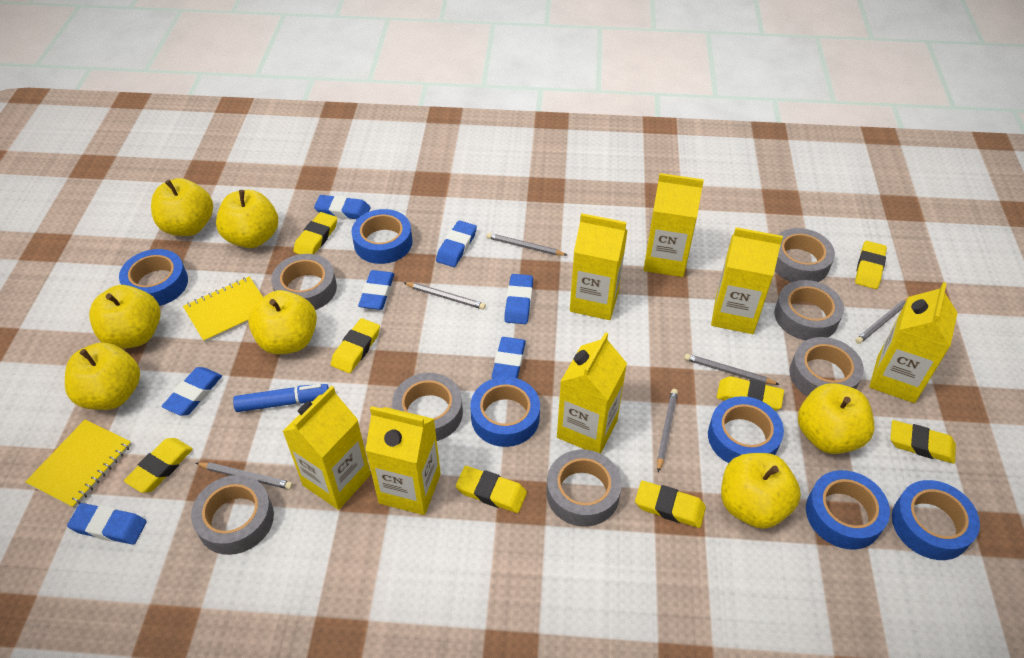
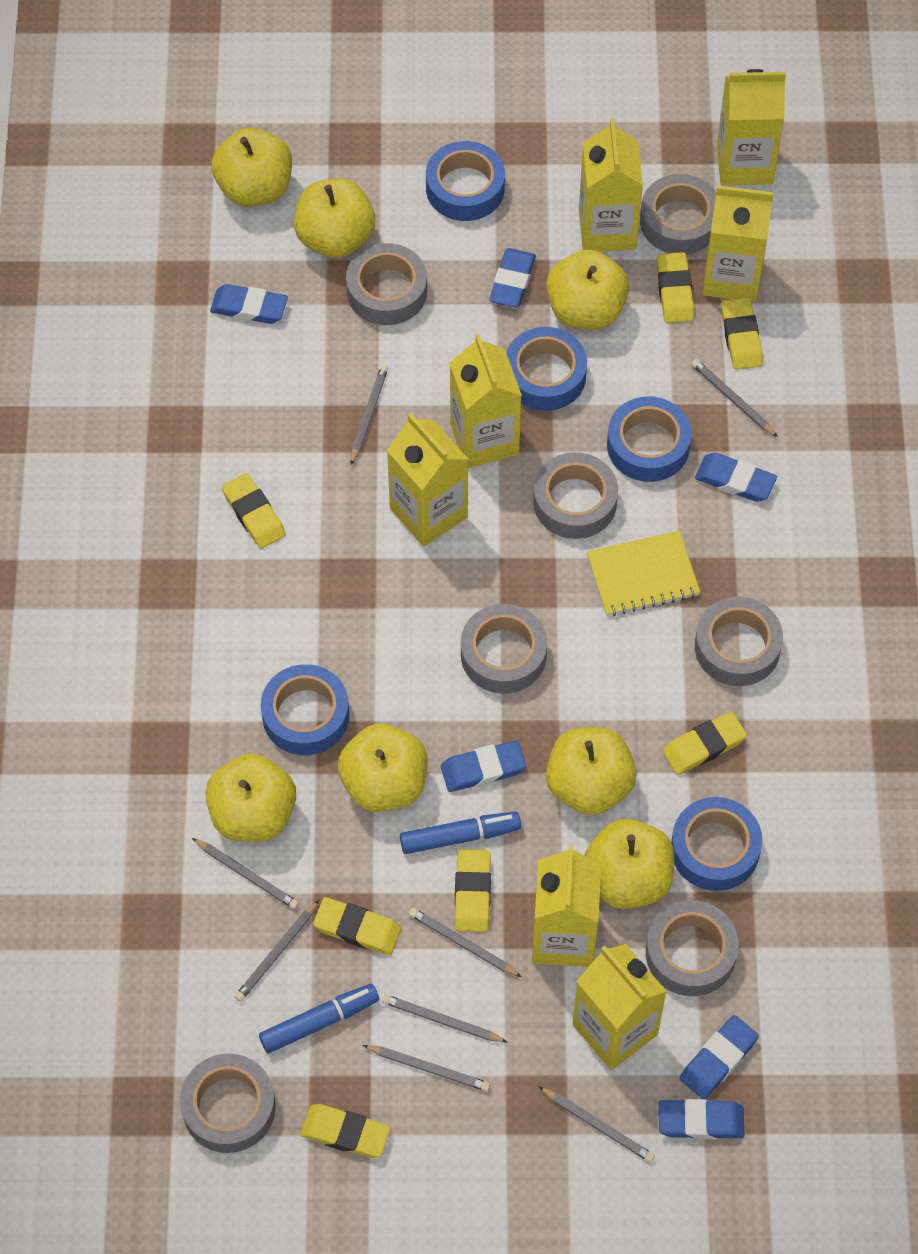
blue eraser: [67,503,147,545] [162,367,222,416] [314,195,370,219] [358,270,394,310] [436,220,477,267] [492,337,526,379] [504,274,533,324] = 7 -> [210,284,288,324] [441,741,526,792] [489,248,536,308] [659,1099,744,1139] [680,1015,759,1099] [695,453,777,502] = 6
blue marker: [233,384,329,412] = 1 -> [259,984,379,1053] [400,812,521,854] = 2
blue tape: [119,249,188,306] [351,209,412,264] [470,377,540,447] [708,396,784,463] [806,470,890,549] [892,480,980,560] = 6 -> [261,664,349,755] [426,141,505,221] [506,327,587,411] [607,397,692,482] [671,797,762,891] = 5
grey pencil: [196,462,293,490] [403,282,486,309] [487,233,567,256] [657,389,678,472] [684,354,780,385] [855,298,908,344] = 6 -> [192,838,299,909] [235,900,319,1002] [351,365,388,465] [363,1045,490,1091] [382,994,507,1042] [409,908,522,977] [538,1086,655,1163] [691,359,778,437] = 8
yellow eraser: [124,438,193,493] [293,212,337,254] [331,318,380,373] [456,466,527,513] [635,481,706,528] [717,376,784,411] [855,241,887,289] [891,420,956,464] = 8 -> [222,473,286,549] [300,1104,391,1158] [313,897,401,955] [455,849,491,932] [657,252,694,323] [662,711,747,775] [721,297,763,370] = 7
yellow notebook: [25,420,132,509] [183,277,263,343] = 2 -> [587,530,700,616] = 1

